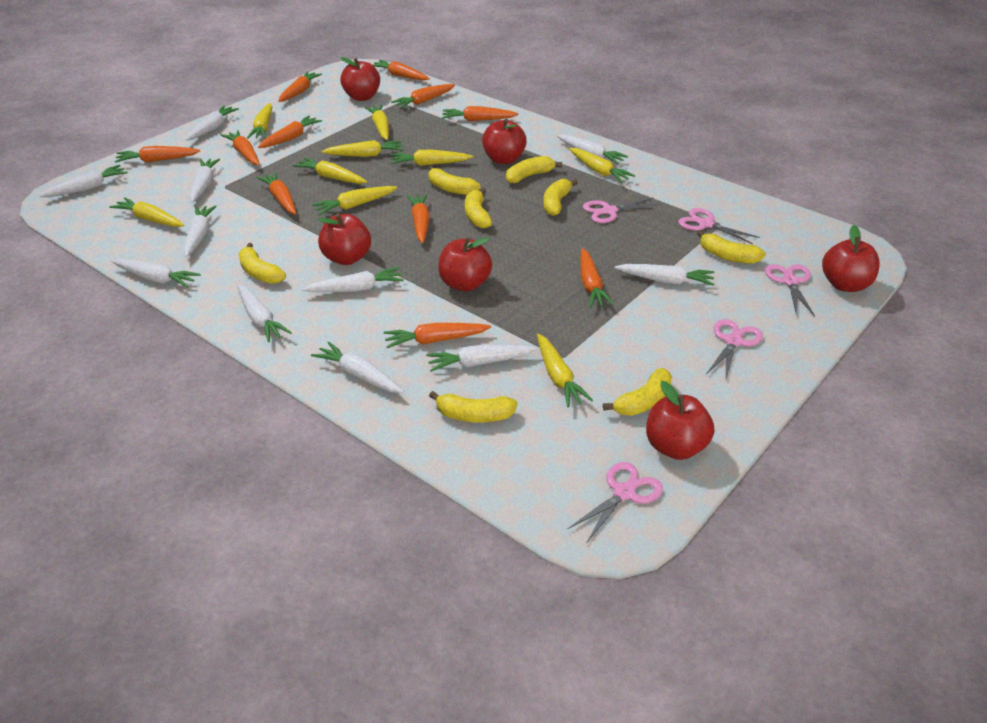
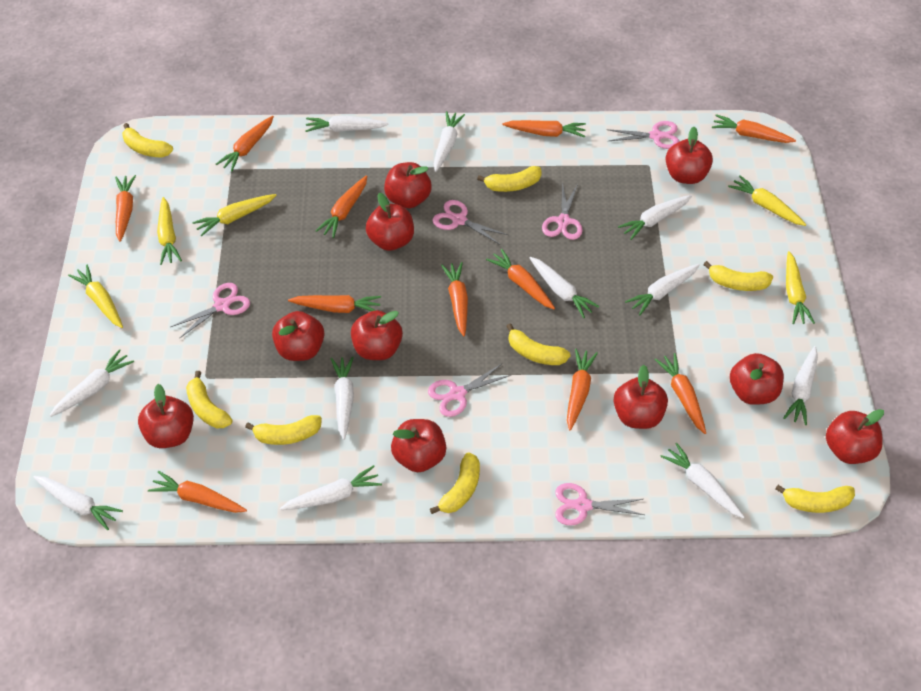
pink scissors: [568,462,663,542] [583,197,661,223] [678,208,760,244] [706,319,763,379] [765,264,815,316] = 5 -> [171,283,250,339] [428,364,511,417] [432,200,508,245] [542,182,583,240] [555,483,644,526] [607,121,680,149] = 6
red apple: [318,213,371,265] [340,57,380,101] [438,237,492,292] [482,119,527,164] [646,381,714,460] [822,225,880,292] = 6 -> [138,384,194,448] [272,311,324,361] [351,310,403,360] [366,193,414,251] [384,162,432,208] [391,419,446,472] [613,365,668,429] [666,127,713,184] [730,353,784,405] [826,409,884,464] = 10
yellow carrot: [109,197,184,227] [247,103,272,139] [293,157,367,184] [312,186,397,215] [322,140,404,157] [365,105,389,140] [391,149,473,166] [537,334,593,407] [569,148,635,183] = 9 -> [68,265,123,328] [157,197,182,265] [192,194,276,236] [728,175,807,226] [786,251,815,324] = 5

